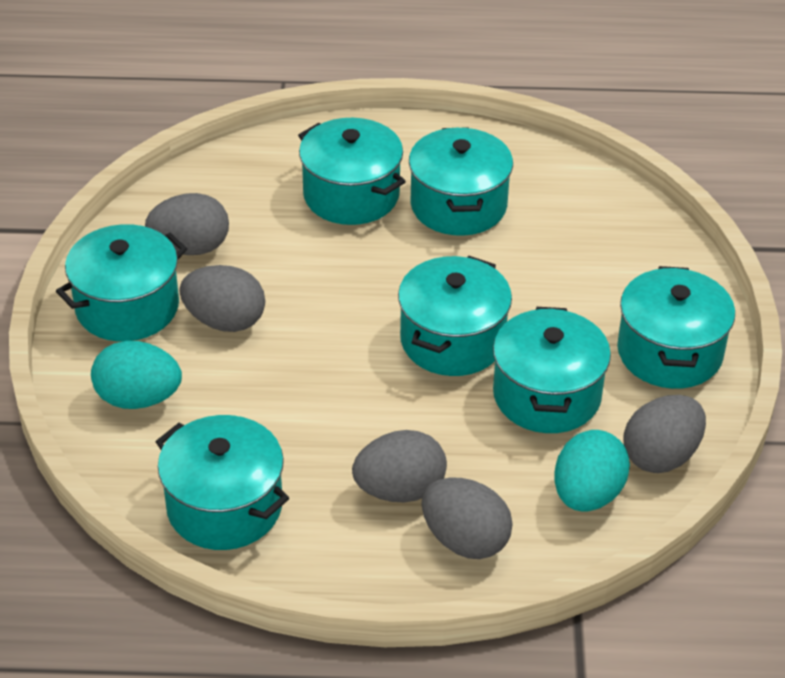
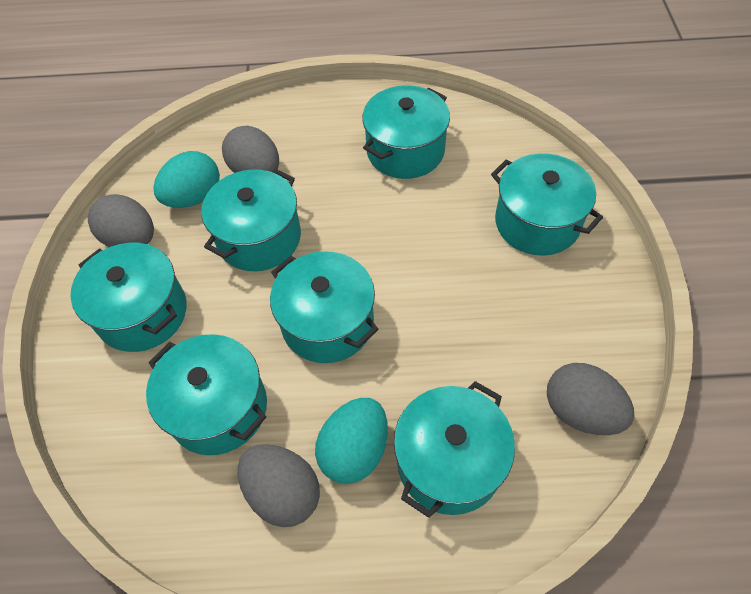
grey egg: [145,193,229,255] [179,265,265,332] [352,430,447,502] [421,478,513,559] [623,395,706,473] = 5 -> [88,194,154,247] [222,126,279,173] [238,444,320,527] [547,363,635,435] = 4

